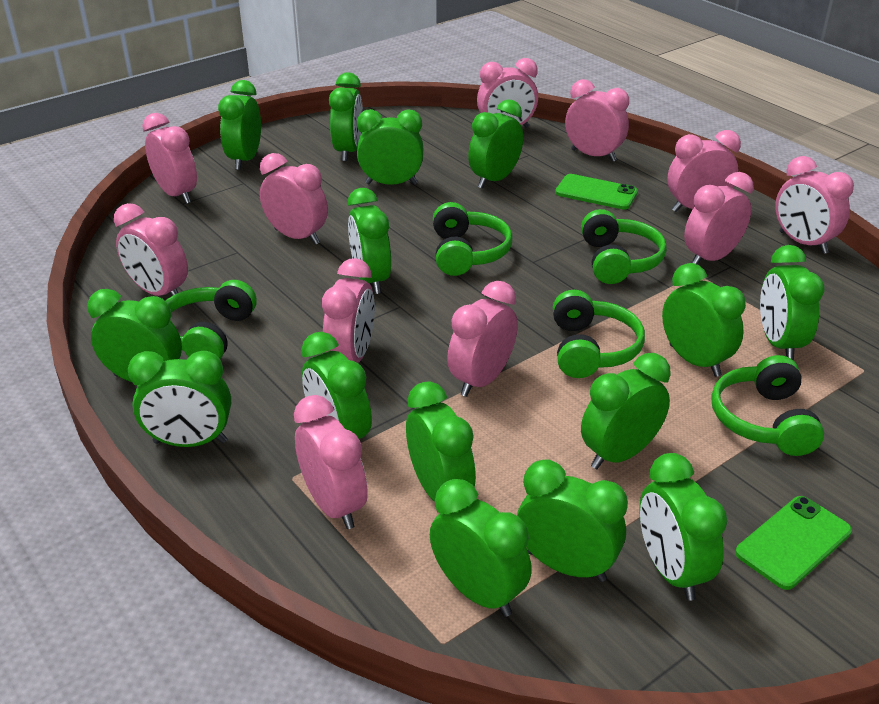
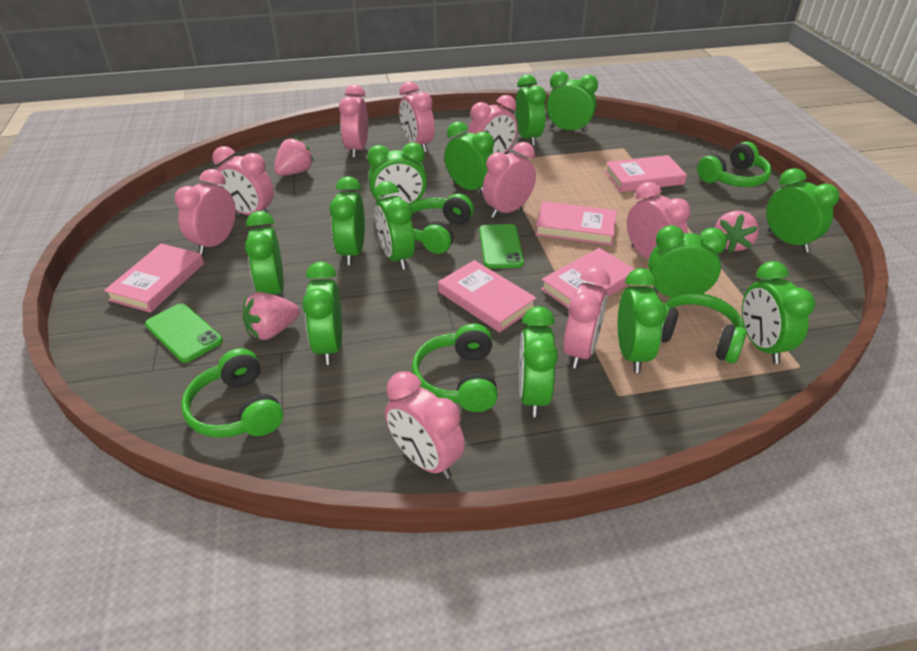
green clock: [87,289,182,382] [128,351,231,447] [218,80,261,170] [301,332,372,439] [329,72,363,161] [348,188,391,294] [357,109,423,185] [406,381,476,502] [430,479,532,617] [468,99,523,189] [517,460,628,582] [581,353,671,469] [639,453,727,601] [662,263,746,377] [760,245,824,361] = 15 -> [245,211,284,295] [302,261,342,365] [329,176,365,265] [367,142,427,204] [374,181,415,270] [444,122,494,195] [515,75,546,146] [519,306,558,417] [547,71,598,133] [618,268,667,373] [648,225,727,298] [742,261,815,364] [766,168,840,253] = 13
pink book: none = 0 -> [104,244,204,313] [438,260,536,332] [535,201,617,245] [541,248,635,309] [605,155,687,192] = 5
pink clock: [114,203,188,296] [142,113,197,204] [260,153,328,245] [294,395,368,529] [322,258,375,363] [447,281,518,397] [477,58,538,128] [565,79,629,162] [667,130,741,212] [684,172,754,265] [775,156,854,254] = 11 -> [175,169,236,255] [212,146,274,215] [339,84,368,158] [385,371,465,479] [399,81,435,152] [468,95,518,154] [482,142,536,218] [563,266,610,369] [627,182,690,259] = 9
pink strawberry: none = 0 -> [243,292,299,340] [274,137,314,176] [715,210,759,253] = 3

